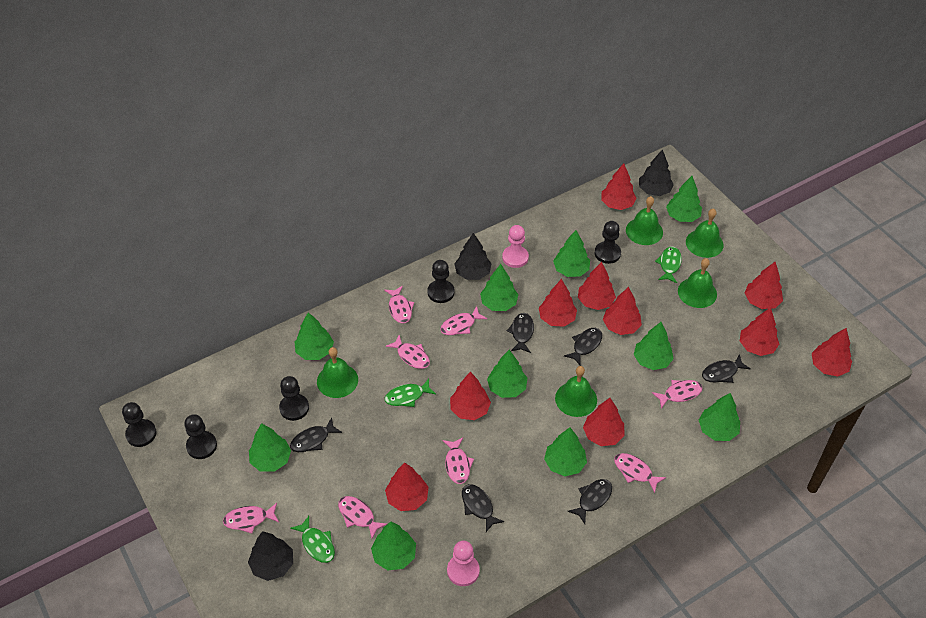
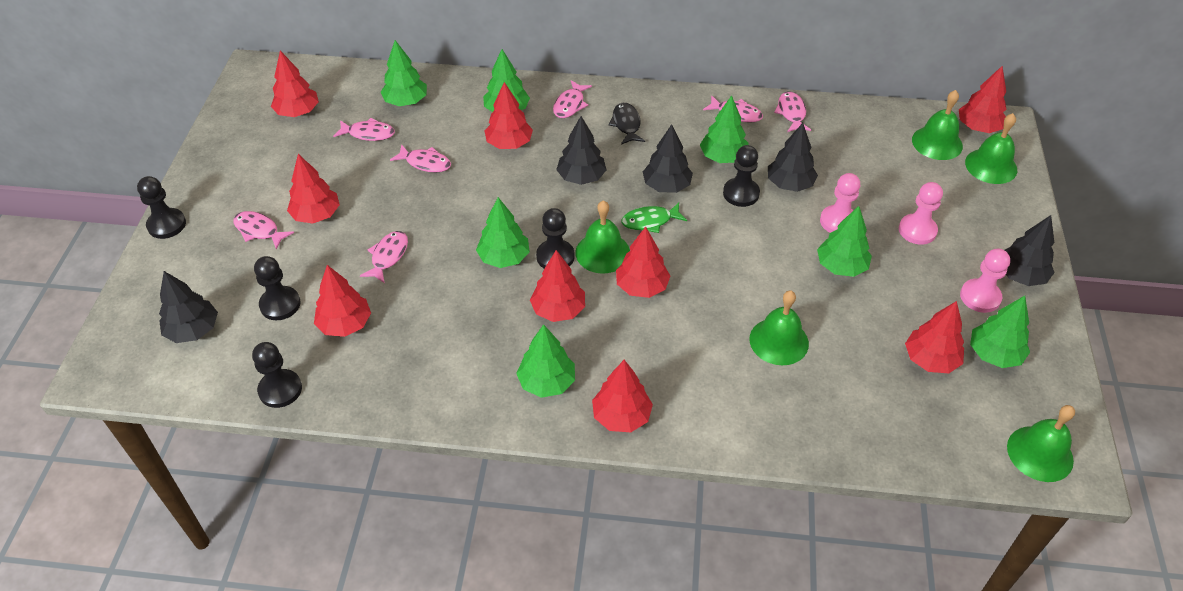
black fish: [290,417,342,452] [462,484,505,532] [507,313,534,353] [564,328,602,366] [567,479,612,524] [702,354,751,383] = 6 -> [608,103,645,145] = 1
black tree: [248,531,293,581] [454,233,492,280] [639,149,674,196] = 3 -> [159,271,218,343] [556,116,607,185] [643,124,693,193] [768,123,818,192] [1005,215,1055,286] = 5
green fish: [290,516,335,563] [385,379,436,407] [655,246,682,283] = 3 -> [622,203,687,233] = 1
green tree: [249,423,291,471] [295,312,334,360] [371,522,416,570] [480,264,518,311] [487,350,527,398] [544,427,587,476] [553,230,590,277] [634,322,674,370] [666,176,702,222] [699,393,740,441] = 10 -> [380,40,427,106] [476,197,530,268] [483,49,530,112] [516,324,575,398] [700,95,748,163] [817,206,872,277] [970,296,1030,368] = 7
pink fish: [223,503,279,533] [338,496,387,539] [384,286,414,323] [386,335,430,369] [440,306,487,335] [442,438,474,484] [614,453,666,493] [652,380,702,409] = 8 -> [233,211,294,249] [333,118,395,141] [360,231,408,283] [390,145,451,172] [553,80,592,118] [703,95,763,123] [774,91,811,132] = 7
pink pawn: [447,541,480,586] [502,225,529,268] = 2 -> [820,173,860,233] [899,182,943,245] [960,249,1010,313] = 3
red tree: [385,462,429,511] [450,372,491,420] [539,279,577,327] [578,262,616,310] [583,398,625,446] [601,163,637,210] [603,287,642,335] [740,307,779,356] [745,262,783,309] [812,328,852,377] = 10 -> [271,51,319,117] [287,154,340,223] [314,265,371,337] [485,82,533,149] [530,250,585,322] [592,360,653,432] [616,226,670,298] [905,301,964,373] [959,66,1006,133] = 9

